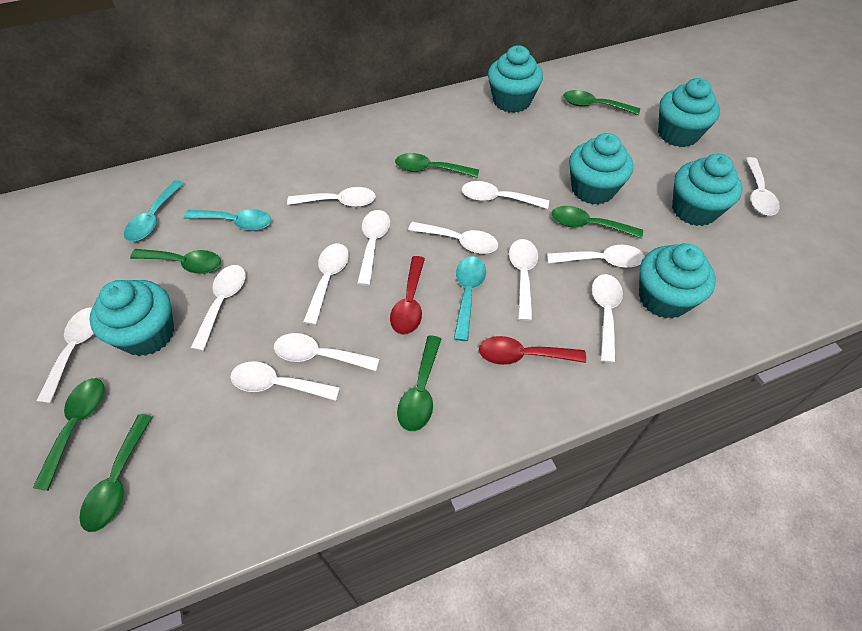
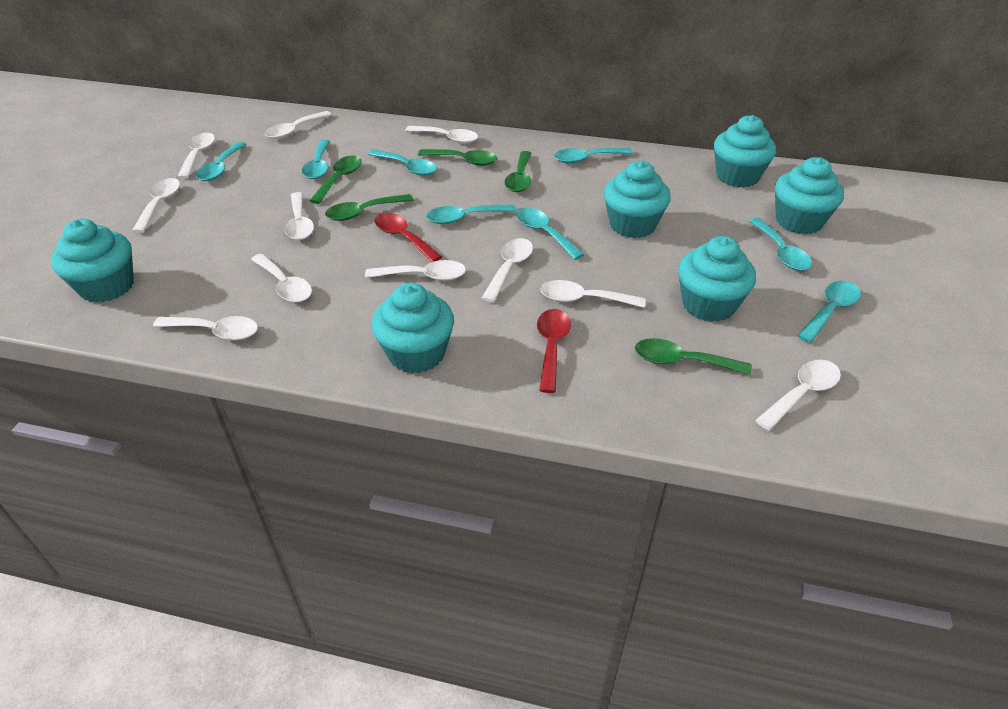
green spoon: [33,378,105,491] [79,414,153,532] [130,249,221,274] [395,153,479,178] [397,335,441,431] [552,206,643,239] [563,90,640,115] = 7 -> [310,156,362,204] [325,194,414,221] [418,149,497,166] [505,151,532,192] [635,338,752,375] = 5
turquoise spoon: [124,180,184,242] [184,209,271,231] [454,256,486,341] = 3 -> [196,142,246,181] [302,140,330,179] [368,149,437,175] [426,204,517,224] [516,208,585,260] [554,148,633,164] [749,218,812,271] [798,281,861,343] = 8
white spoon: [37,307,94,403] [191,265,246,351] [230,361,340,401] [274,333,380,371] [287,187,376,207] [303,244,349,325] [357,210,390,286] [408,222,498,254] [462,181,549,209] [509,239,538,321] [547,245,644,268] [592,274,623,363] [745,157,780,216] = 13 -> [132,178,180,233] [153,316,258,340] [177,133,215,179] [251,254,312,302] [265,111,332,139] [285,192,314,240] [365,260,466,281] [405,126,478,144] [481,238,533,302] [540,280,646,308] [755,360,841,430] = 11

